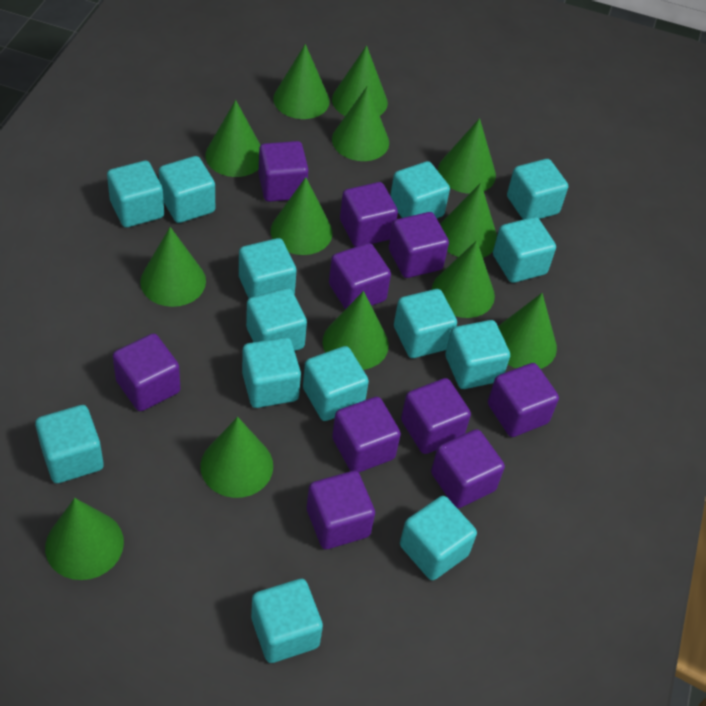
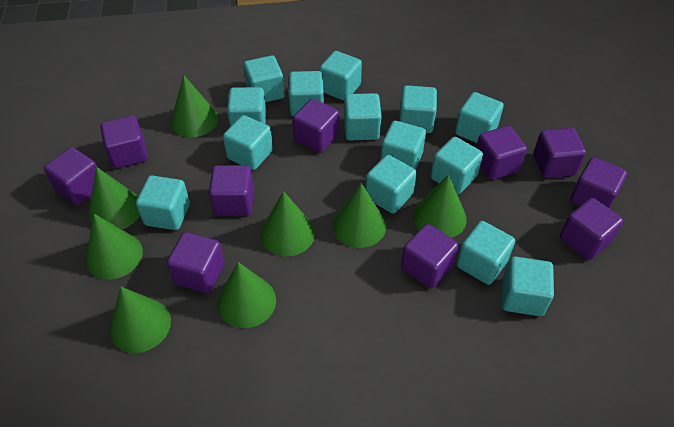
green cone: [45,498,124,580] [140,227,206,307] [200,417,273,498] [205,100,260,177] [271,177,333,255] [273,44,330,119] [322,291,389,370] [332,45,388,116] [332,85,389,161] [432,240,495,318] [438,118,496,194] [440,183,497,258] [498,293,557,369] = 13 -> [86,214,143,279] [88,167,140,229] [110,287,171,353] [171,75,218,137] [217,262,276,328] [260,191,315,256] [332,183,386,248] [413,174,467,238] = 8

